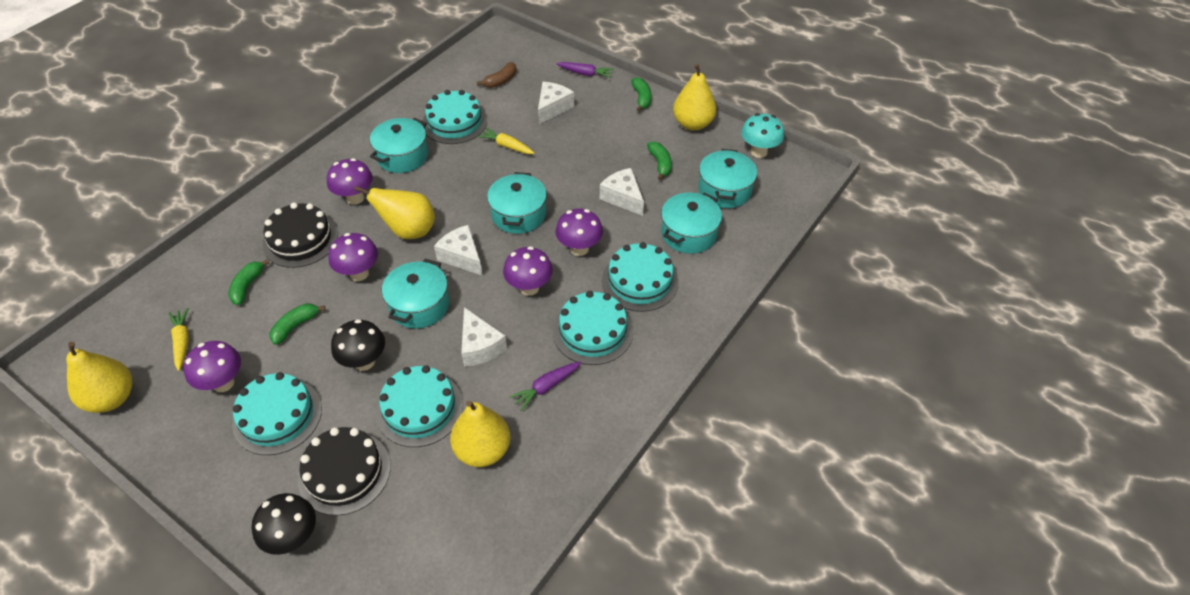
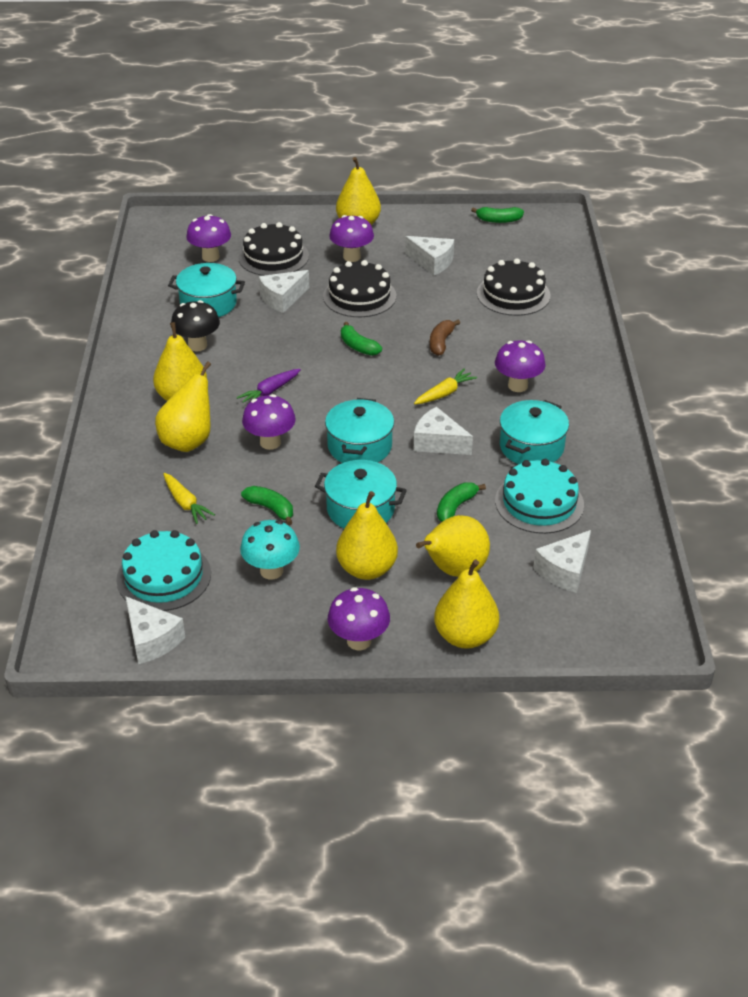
black cake: [262,202,338,268] [298,427,391,516] = 2 -> [238,222,309,276] [323,260,396,317] [477,258,550,316] = 3
black mushroom: [252,493,316,555] [331,319,385,371] = 2 -> [171,300,220,352] = 1
purple carrot: [509,362,581,411] [556,62,614,78] = 2 -> [237,369,301,403] = 1
turquoise cake: [232,372,322,455] [376,365,463,447] [422,90,487,144] [553,291,633,365] [602,242,679,312] = 5 -> [116,530,211,611] [495,459,584,534] = 2
turquoise pot: [370,118,428,173] [382,259,449,328] [487,172,547,234] [661,193,722,254] [698,149,757,208] = 5 -> [168,263,245,317] [315,460,407,528] [325,398,394,463] [500,400,569,464] = 4
white cheese: [434,225,483,276] [461,307,507,367] [538,82,574,124] [600,168,644,216] = 4 -> [125,596,185,664] [259,270,309,313] [405,236,454,275] [414,407,473,455] [533,530,591,593] = 5
yellow pear: [66,342,132,413] [354,186,435,239] [450,400,510,467] [673,64,716,130] = 4 -> [153,322,207,401] [155,361,211,452] [336,157,381,225] [336,491,398,580] [416,515,490,577] [434,560,499,649] = 6

